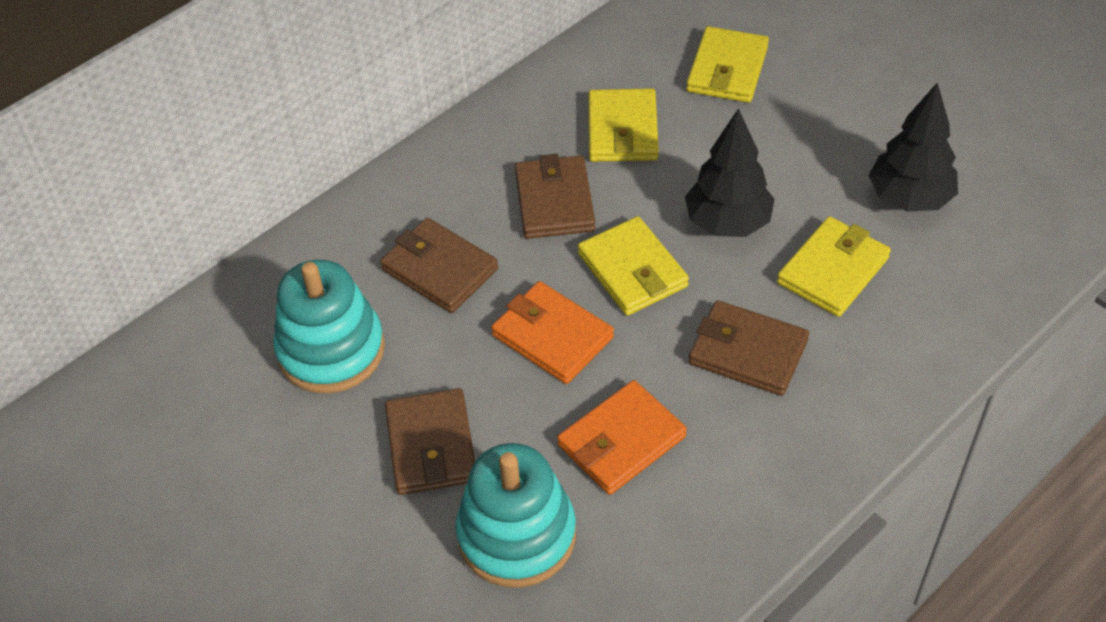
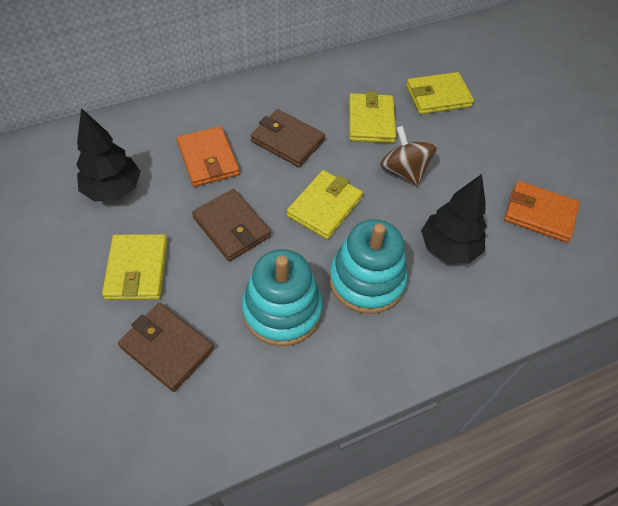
brown spinning top: none = 0 -> [380,126,437,186] = 1
brown wallet: [380,218,498,313] [385,388,475,495] [515,154,595,239] [689,300,809,396] = 4 -> [118,303,214,392] [192,189,271,261] [251,109,325,167] = 3

